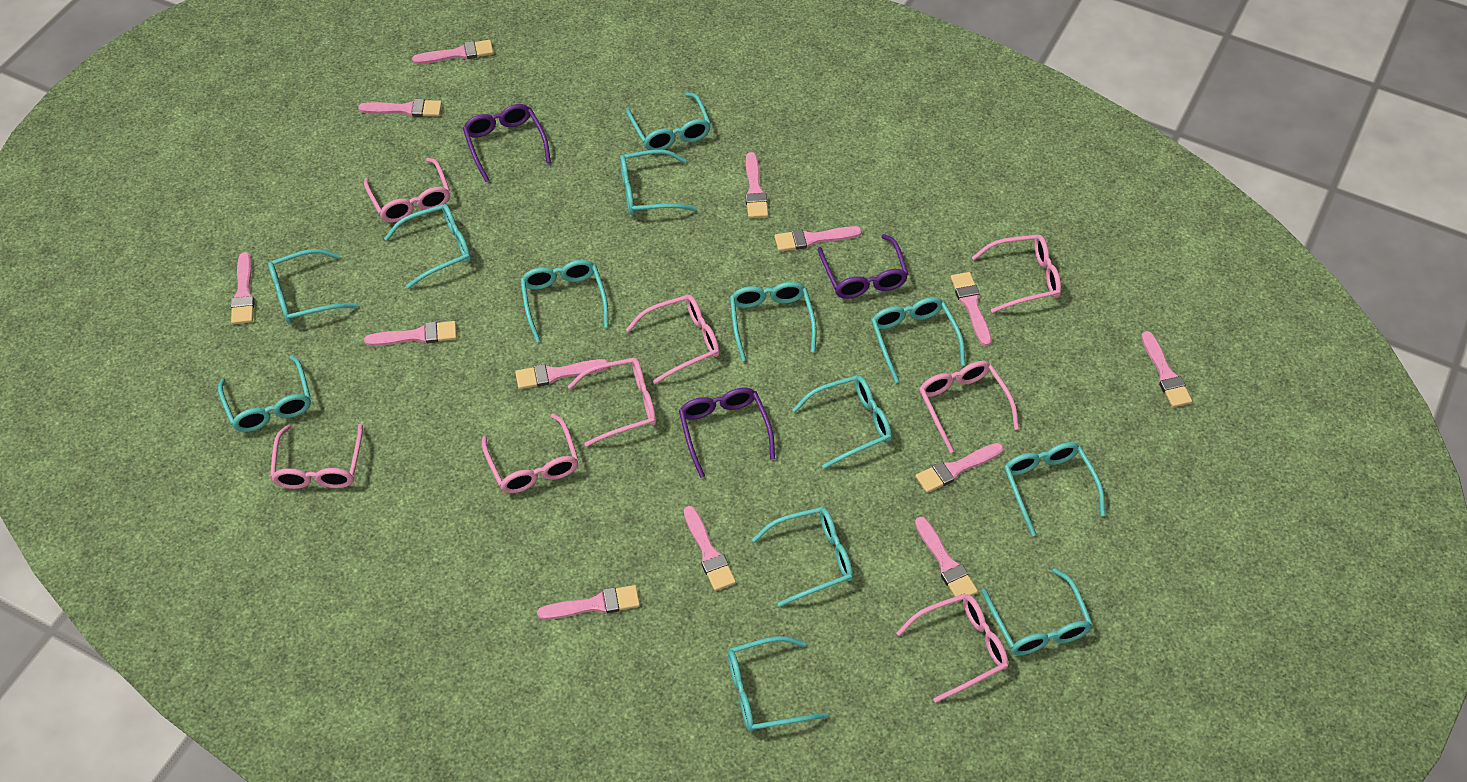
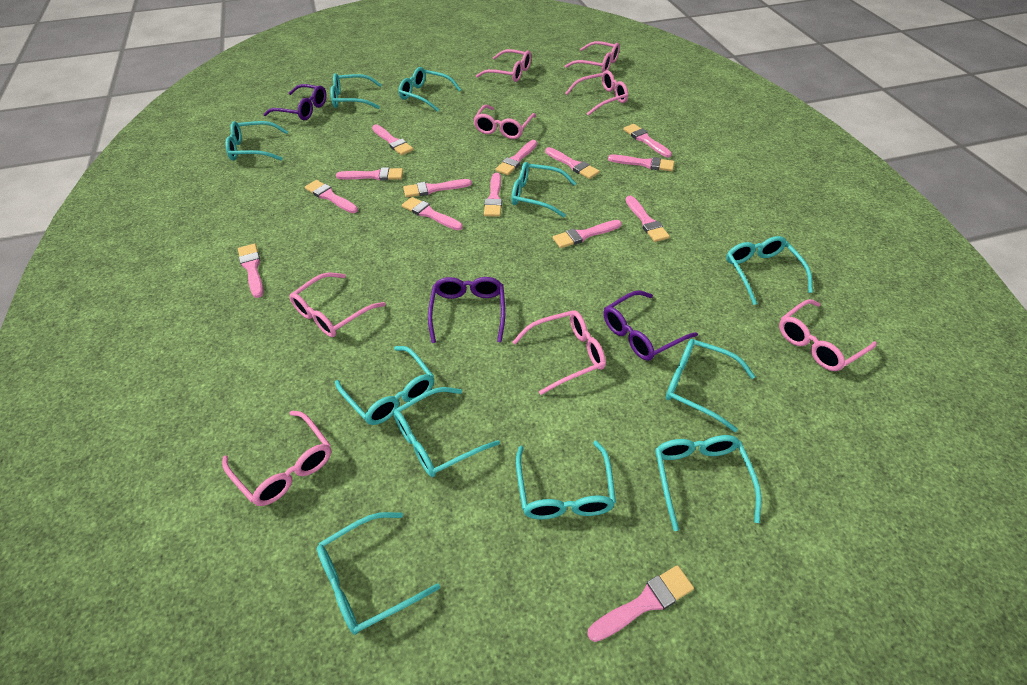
pink brush: [231,252,255,324] [358,99,442,117] [364,321,457,346] [412,40,494,64] [515,359,608,389] [537,585,640,620] [684,506,736,591] [745,152,768,218] [774,226,862,251] [915,443,1003,493] [915,517,978,601] [950,272,992,346] [1141,331,1192,407] = 13 -> [238,244,264,298] [305,180,358,213] [336,167,403,180] [372,125,413,155] [402,197,463,230] [403,179,472,197] [484,173,502,217] [495,140,537,175] [545,147,600,179] [553,220,622,248] [587,565,694,642] [608,155,674,171] [623,124,672,157] [626,196,670,242] = 14
turquoise glasses: [218,355,311,432] [268,249,357,323] [384,204,471,289] [520,260,609,342] [620,149,697,215] [626,92,711,150] [728,636,828,732] [730,282,817,361] [752,507,853,607] [792,375,892,469] [871,297,965,383] [981,568,1093,655] [1004,442,1105,536] = 13 -> [225,121,288,161] [317,512,440,635] [331,73,382,109] [335,346,434,425] [393,387,500,477] [399,67,461,112] [511,162,576,217] [516,441,616,519] [655,435,761,531] [666,339,755,432] [726,236,813,305] = 11

